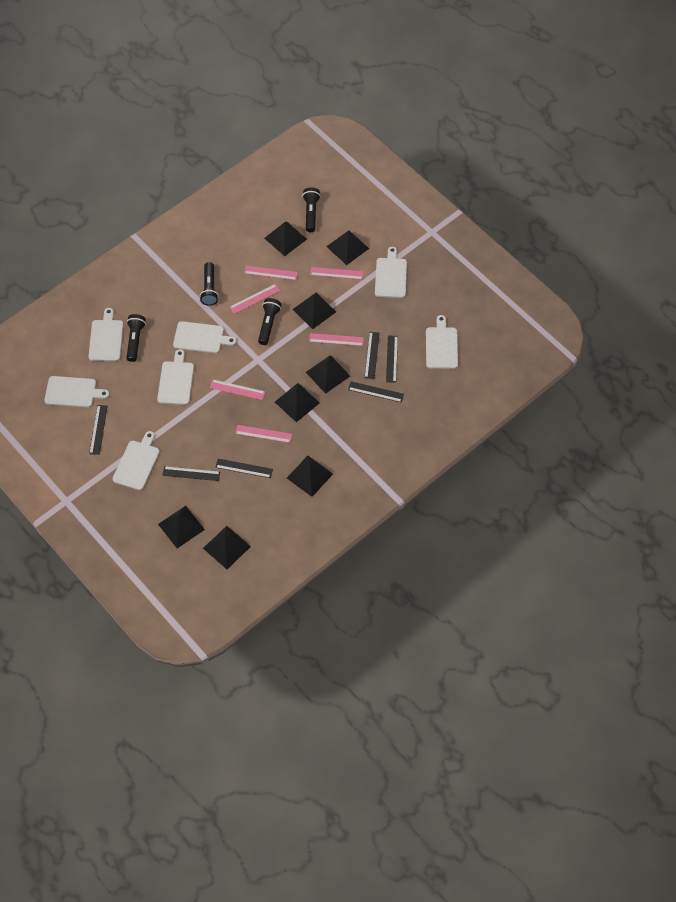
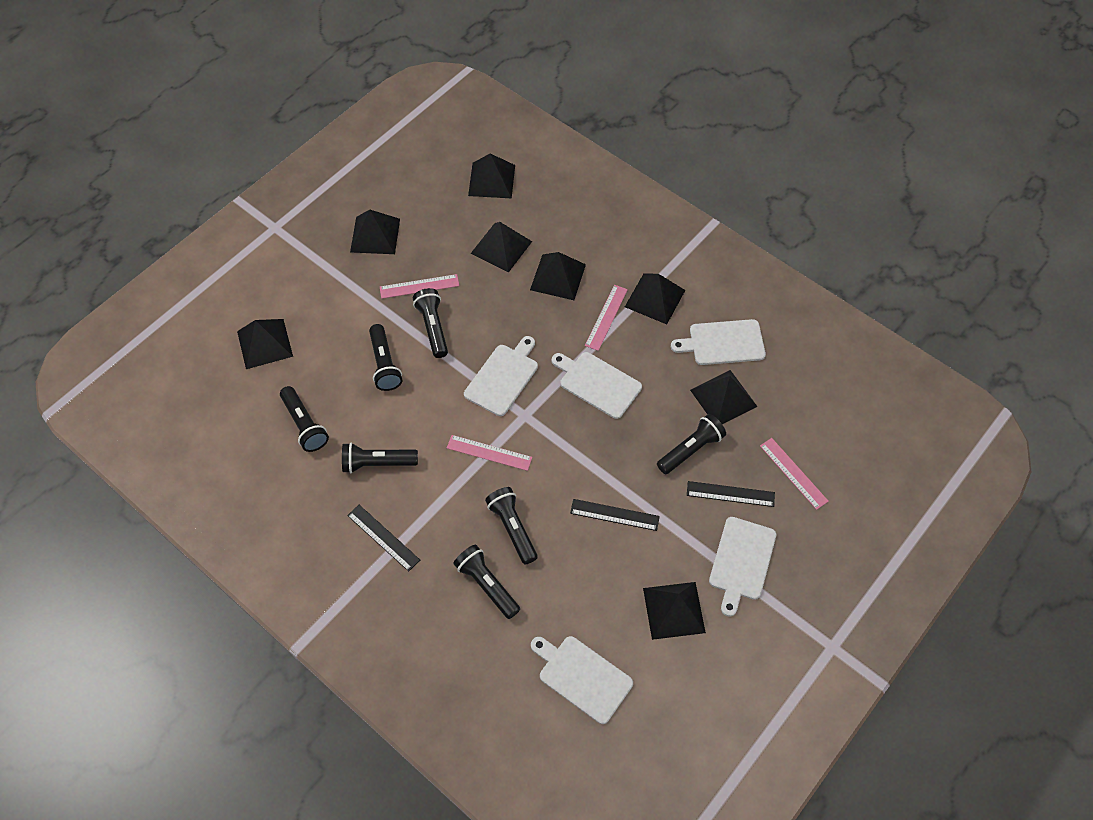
black flashlight: [126,314,146,362] [200,262,219,306] [258,298,281,345] [302,187,321,232] = 4 -> [280,386,329,452] [342,443,418,473] [369,324,402,391] [413,288,448,358] [453,545,520,619] [485,487,538,565] [657,414,726,474] = 7
black ruler: [89,405,108,455] [163,466,220,481] [215,459,273,478] [348,381,404,403] [364,332,379,379] [386,335,398,383] = 6 -> [347,505,420,572] [570,499,660,531] [687,481,775,507] = 3
pink ruler: [210,380,265,400] [229,284,280,314] [235,425,292,443] [244,265,298,280] [309,333,364,346] [310,267,364,280] = 6 -> [380,274,459,299] [447,435,532,471] [585,285,628,351] [760,438,829,510] = 4
white cutting board: [44,376,109,408] [88,308,123,361] [113,431,160,490] [157,349,194,405] [173,321,236,353] [375,247,407,298] [426,315,458,369] = 7 -> [464,336,538,416] [531,636,633,724] [552,352,642,419] [671,319,766,365] [709,517,776,617] = 5

